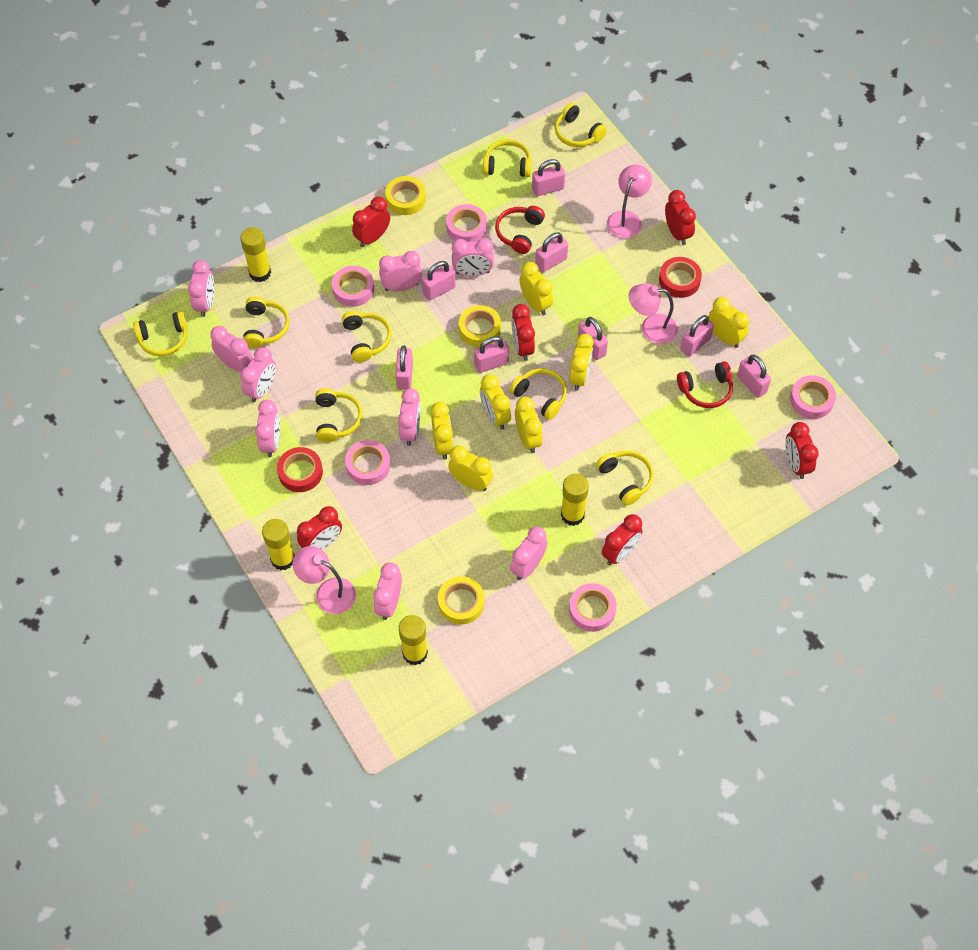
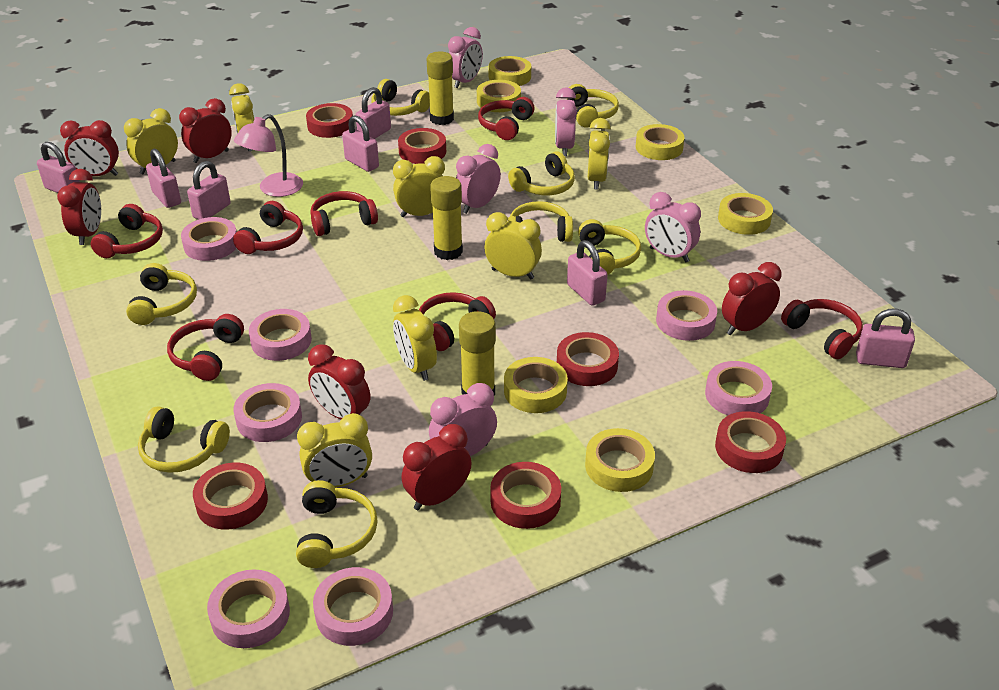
pink clock: [188,260,214,317] [210,326,253,372] [240,347,276,402] [255,400,280,457] [373,562,402,620] [379,251,422,291] [398,388,421,446] [452,238,494,276] [510,526,548,580] = 9 -> [429,383,497,456] [448,27,483,88] [456,144,501,214] [555,87,577,156] [645,192,701,262] = 5
pink lamp: [293,546,356,614] [607,165,652,239] [628,283,678,344] = 3 -> [234,114,303,197] = 1
pink padlock: [395,345,413,390] [422,261,456,300] [474,336,509,373] [532,159,565,196] [535,232,568,272] [578,317,608,360] [680,315,714,356] [737,355,771,398] = 8 -> [37,142,80,193] [146,148,181,208] [187,161,231,220] [342,115,379,172] [356,87,391,139] [567,240,608,306] [856,308,915,368] = 7
pink tape: [332,266,374,307] [345,440,390,485] [446,204,487,242] [569,583,617,632] [790,375,836,419] = 5 -> [181,217,237,261] [207,570,290,648] [234,383,302,442] [249,309,312,361] [313,567,393,646] [656,290,717,341] [705,361,772,415] = 7
red headphones: [495,206,545,254] [677,361,733,408] = 2 -> [91,204,163,258] [167,314,244,381] [233,201,303,254] [310,191,378,236] [419,292,496,351] [478,97,535,140] [781,299,863,359] = 7
red tape: [277,447,323,492] [659,257,702,298] = 2 -> [193,463,268,530] [306,103,353,138] [398,128,446,164] [490,462,561,529] [557,332,619,386] [715,411,786,473] = 6
yellow glue stick: [240,227,271,282] [262,519,295,570] [399,615,428,665] [561,474,589,526] = 4 -> [427,52,454,125] [430,176,463,260] [459,311,496,395] = 3
yellow tape: [385,176,426,215] [438,576,484,624] [459,305,501,347] = 3 -> [477,80,521,112] [489,56,531,86] [504,357,568,413] [585,428,655,492] [636,124,685,160] [718,193,773,235] = 6

